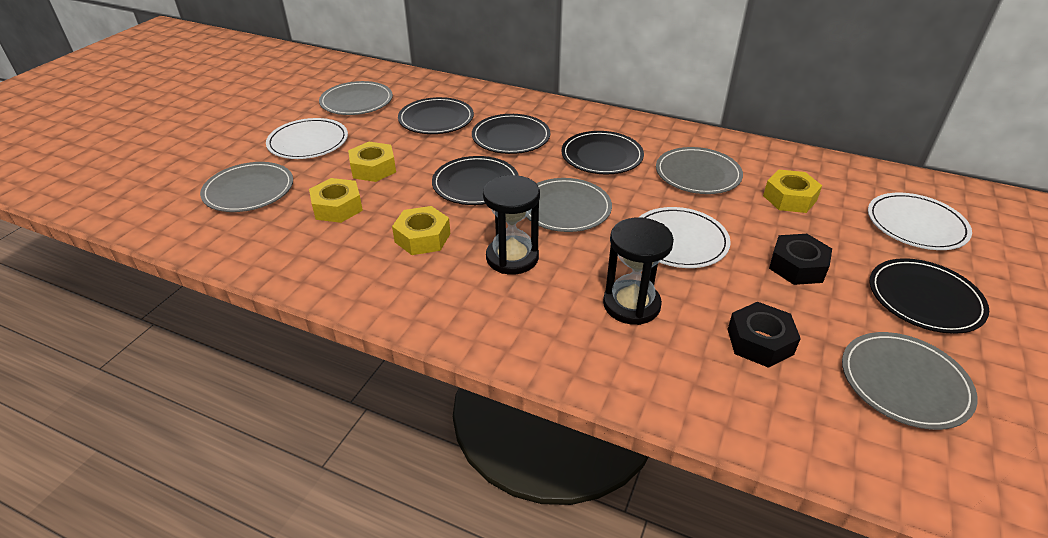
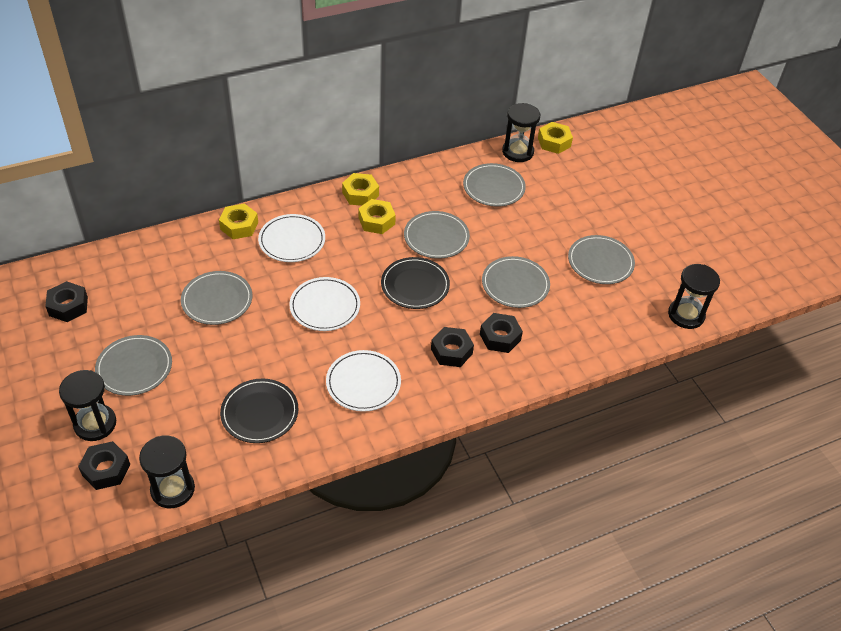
black hourglass: [483,175,540,275] [603,218,674,325] = 2 -> [59,370,116,441] [139,435,195,508] [502,103,540,162] [668,264,720,329] = 4
black nut: [727,302,801,368] [769,234,832,285] = 2 -> [45,281,88,322] [78,441,130,490] [431,327,474,367] [480,313,523,353] = 4
black plate: [398,97,474,134] [432,156,519,205] [472,114,550,154] [561,131,644,174] [870,258,989,334] = 5 -> [220,379,298,443] [381,257,450,309] = 2
grey plate: [200,162,293,212] [319,81,393,115] [526,178,612,232] [656,147,743,194] [842,332,978,430] = 5 -> [95,335,172,396] [181,271,252,325] [404,211,470,259] [463,163,526,207] [482,256,550,308] [568,235,635,284] = 6

